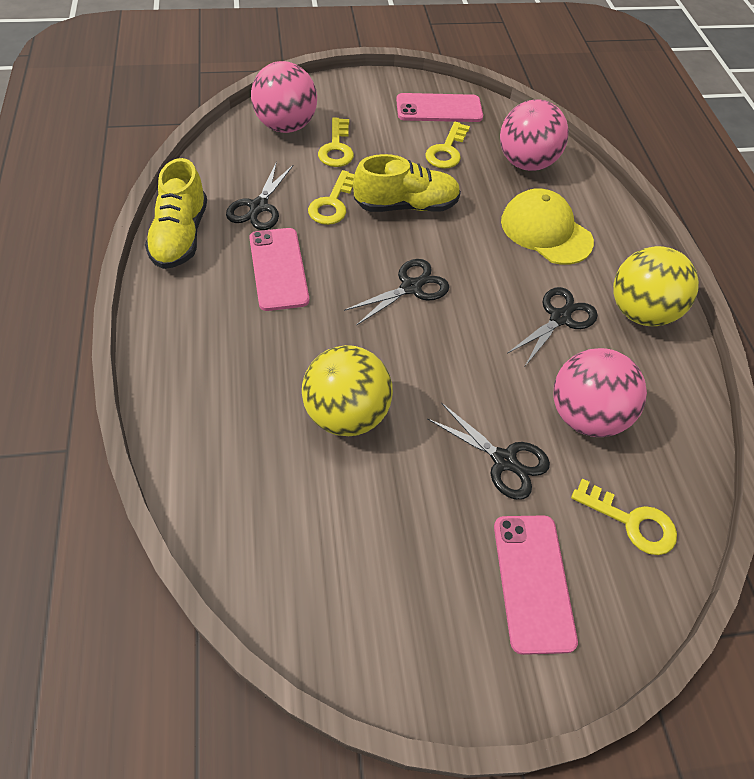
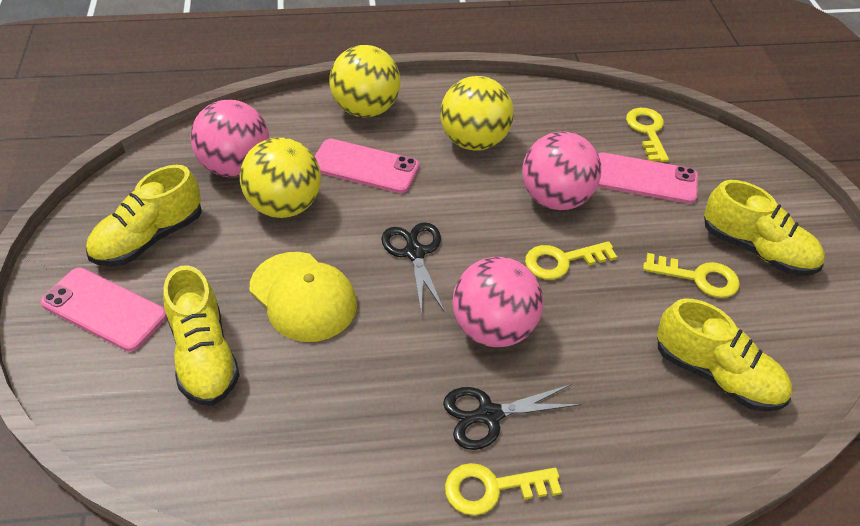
black scissors: [226,161,294,230] [344,259,449,326] [427,403,550,500] [507,287,598,366] = 4 -> [381,222,445,315] [443,384,582,450] = 2
yellow ball: [302,345,393,436] [613,246,699,326] = 2 -> [240,137,321,218] [329,45,400,118] [440,76,514,151] = 3
yellow shoe: [145,158,207,269] [353,154,461,212] = 2 -> [86,165,202,266] [163,265,240,406] [657,298,792,412] [704,180,825,276] = 4

